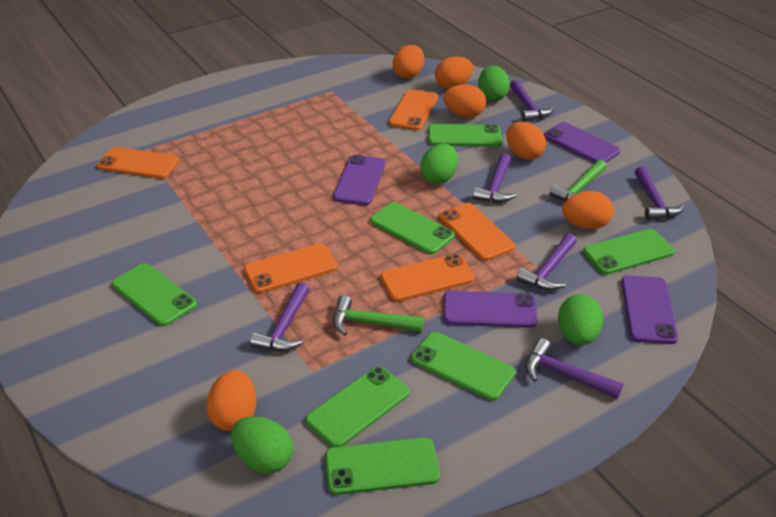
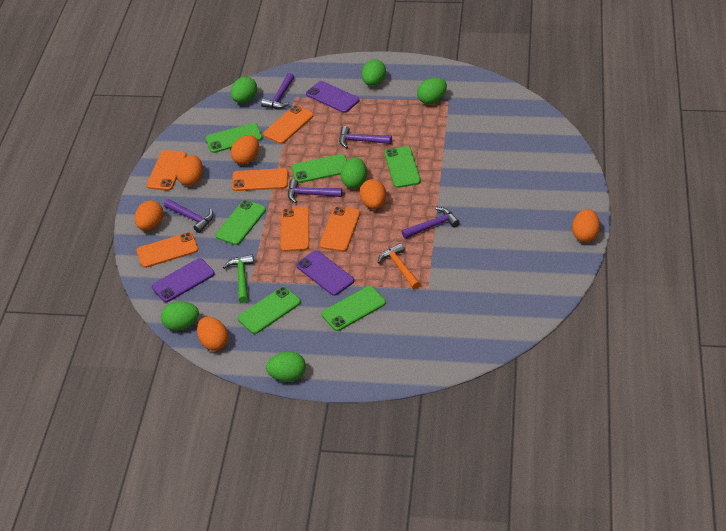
green egg: [231,416,293,474] [420,144,458,184] [478,65,510,101] [558,294,603,345] = 4 -> [161,301,199,331] [231,77,257,103] [266,351,306,381] [341,157,367,189] [362,59,386,86] [417,78,447,104] = 6
green hammer: [333,295,424,336] [550,159,607,201] = 2 -> [223,255,254,303] = 1
green phone: [112,263,197,326] [305,366,410,447] [325,437,440,495] [370,202,455,254] [411,332,516,401] [429,124,502,147] [583,229,675,275] = 7 -> [206,123,262,153] [215,200,266,245] [238,287,301,334] [292,154,347,183] [321,286,386,331] [385,146,421,188] = 6
orange hammer: none = 0 -> [378,243,421,290] = 1
orange phone: [97,147,179,179] [244,243,338,293] [380,254,475,302] [389,89,438,130] [439,203,515,261] = 5 -> [136,232,198,268] [146,150,187,191] [232,168,288,191] [263,105,314,144] [280,207,309,252] [320,207,360,252] = 6
purple hammer: [250,282,310,351] [473,153,516,203] [510,80,554,122] [517,233,577,291] [525,338,623,399] [635,166,685,220] = 6 -> [164,199,214,233] [261,73,294,109] [288,179,342,203] [339,126,392,148] [402,207,460,239] = 5
purple phone: [333,155,385,205] [444,291,538,328] [544,122,620,163] [621,275,678,344] = 4 -> [152,258,215,302] [296,251,354,296] [306,81,360,113] = 3

